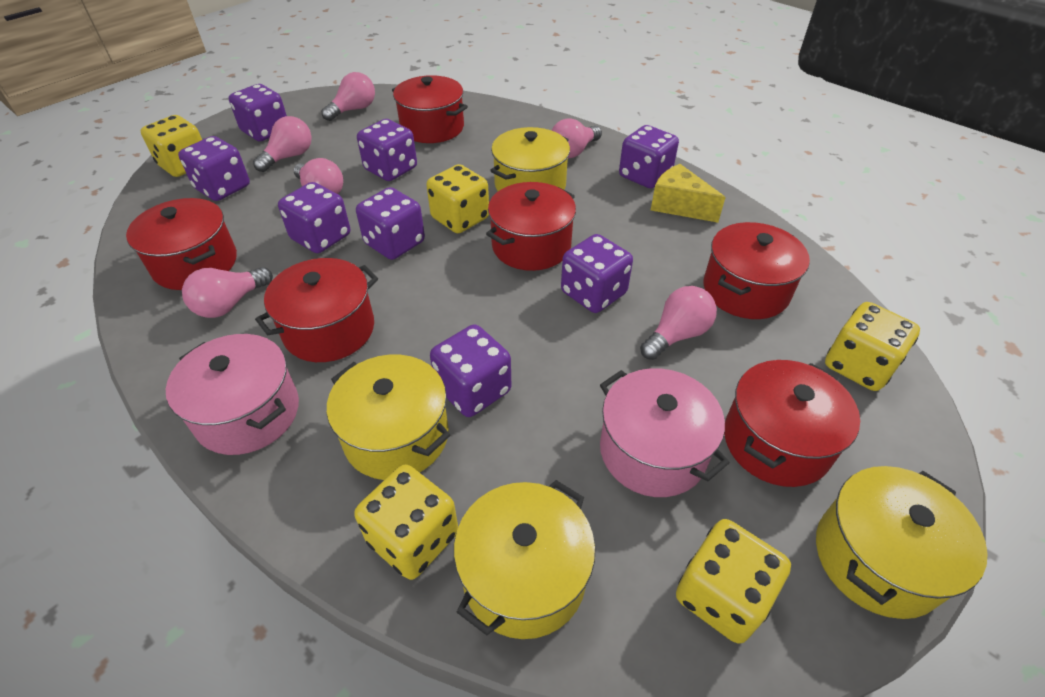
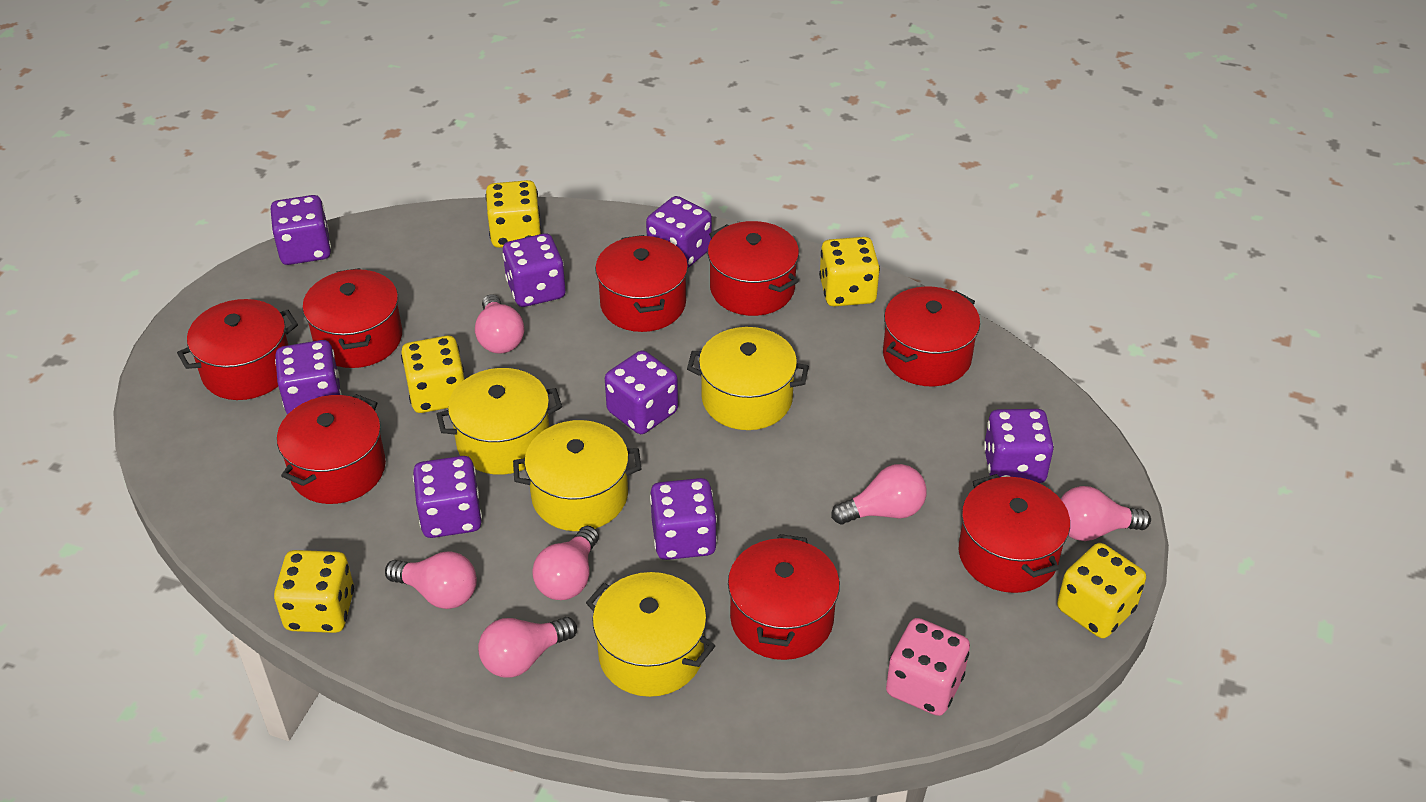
pink dice: none = 0 -> [886,618,970,716] = 1
pink pot: [166,334,299,455] [600,368,730,497] = 2 -> none = 0
red pot: [126,198,237,290] [255,258,378,362] [392,75,468,143] [486,182,576,271] [703,222,810,319] [724,360,860,487] = 6 -> [177,299,298,400] [277,394,386,504] [303,268,402,368] [595,235,688,332] [708,221,799,316] [728,534,840,660] [883,286,980,387] [959,474,1070,593] = 8
yellow cheese: [651,164,726,223] = 1 -> none = 0

